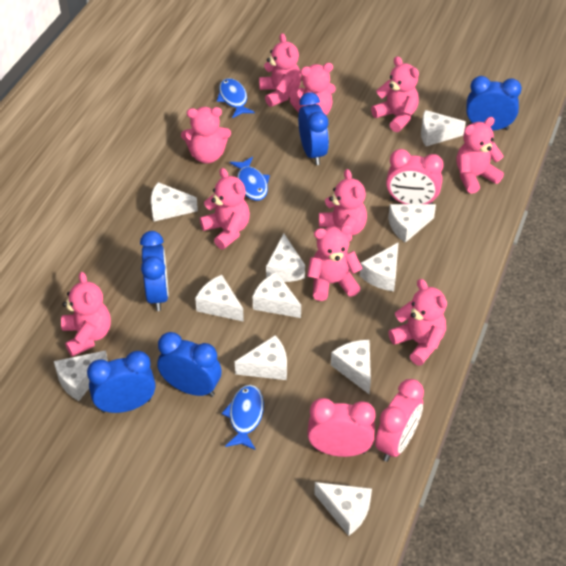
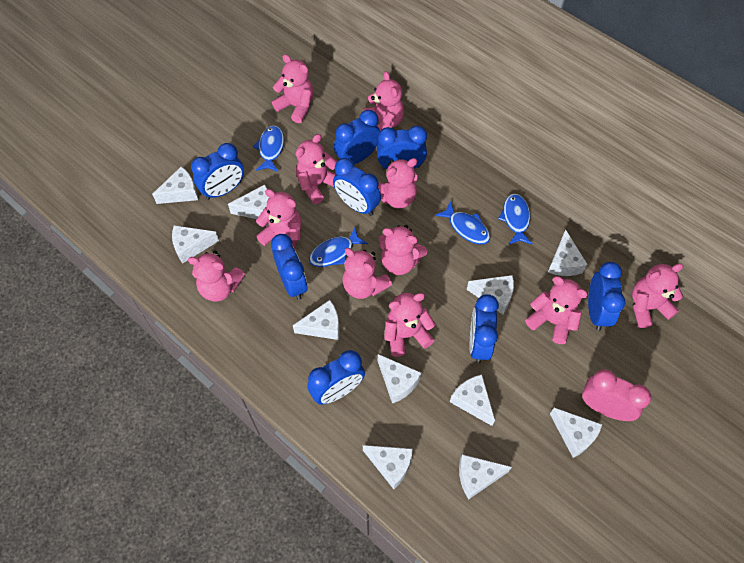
blue clock: [87,351,155,413] [140,231,169,311] [157,332,222,397] [298,92,329,165] [466,76,522,130] = 5 -> [191,143,244,200] [271,234,308,300] [307,350,365,405] [333,158,381,216] [334,110,380,164] [377,126,427,170] [470,294,499,363] [588,262,626,331] = 8
blue fish: [217,78,255,118] [222,385,264,450] [230,157,270,201] = 3 -> [253,125,284,172] [309,227,368,267] [435,201,490,244] [498,193,533,245] = 4
pink clock: [307,398,376,457] [375,379,424,462] [386,149,444,204] = 3 -> [582,369,651,421] = 1
pink teddy bear: [61,272,111,357] [181,107,231,164] [200,168,250,249] [259,33,302,107] [289,63,336,115] [307,225,363,301] [319,169,367,241] [371,56,419,132] [388,279,447,366] [456,117,504,194] = 10 -> [188,251,245,302] [256,189,302,249] [272,54,314,123] [296,134,337,204] [342,248,392,299] [363,71,404,131] [378,158,417,209] [379,225,428,275] [384,293,435,357] [525,276,588,344] [632,263,683,328] = 11

